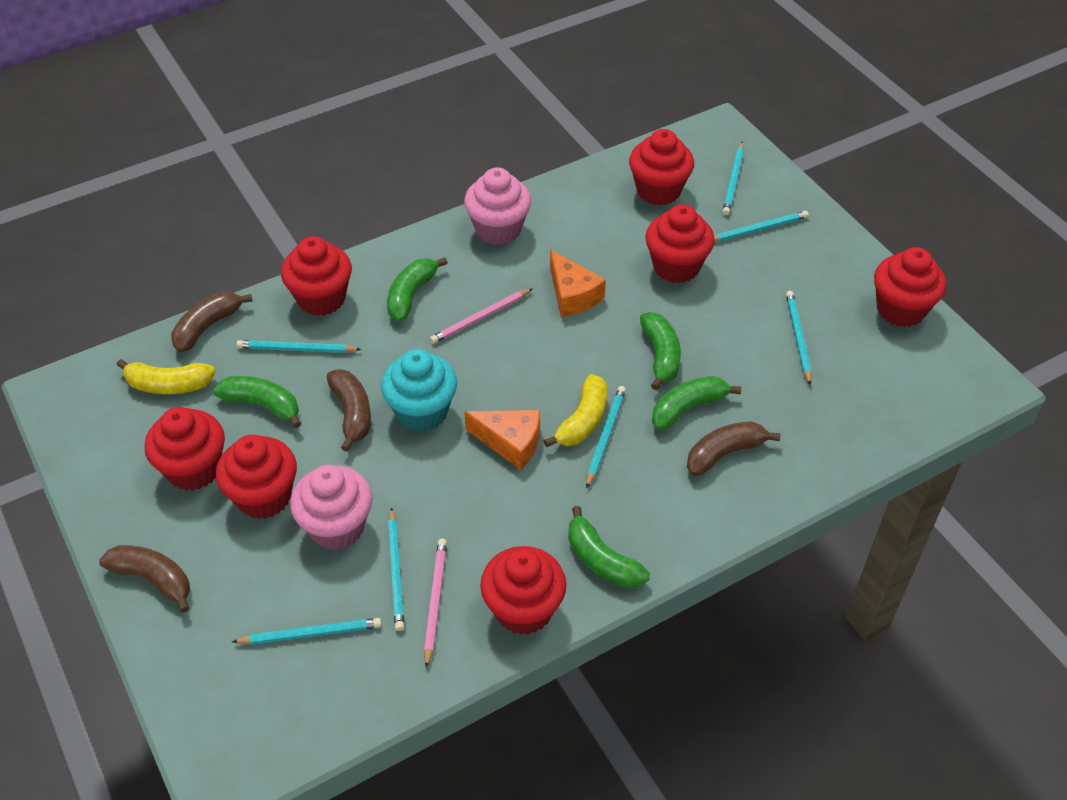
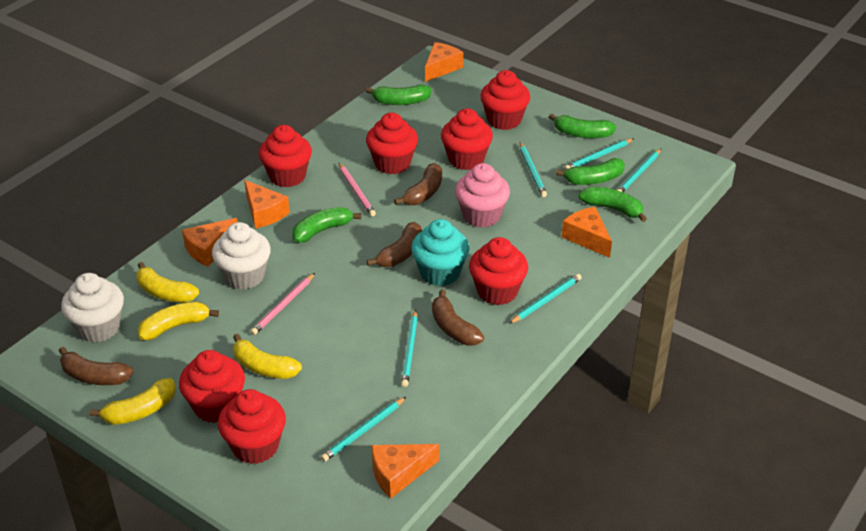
orange cheese: [464,410,540,470] [550,250,606,317] = 2 -> [182,218,238,267] [244,180,290,229] [372,444,439,499] [425,42,463,82] [561,207,612,258] = 5
pink cupcake: [290,465,373,550] [464,167,531,245] = 2 -> [455,163,510,228] = 1
turquoise pencil: [232,618,382,645] [237,340,361,353] [388,507,405,631] [586,386,626,489] [714,211,809,242] [722,142,744,215] [786,291,812,385] = 7 -> [321,397,406,462] [401,309,418,387] [509,274,582,324] [520,142,547,197] [564,139,633,171] [617,149,661,192] = 6
white cupcake: none = 0 -> [61,273,124,342] [212,222,271,289] = 2
yellow banana: [117,359,216,394] [543,374,607,447] = 2 -> [90,378,176,425] [136,262,199,303] [138,302,219,340] [233,334,302,379] = 4

